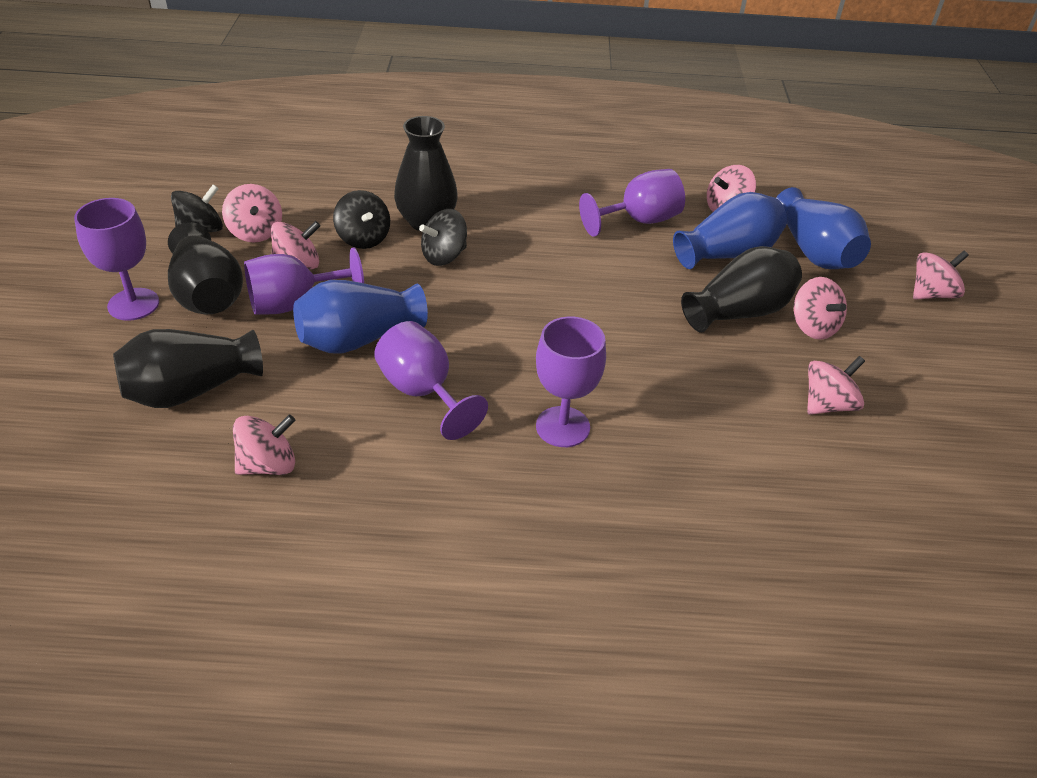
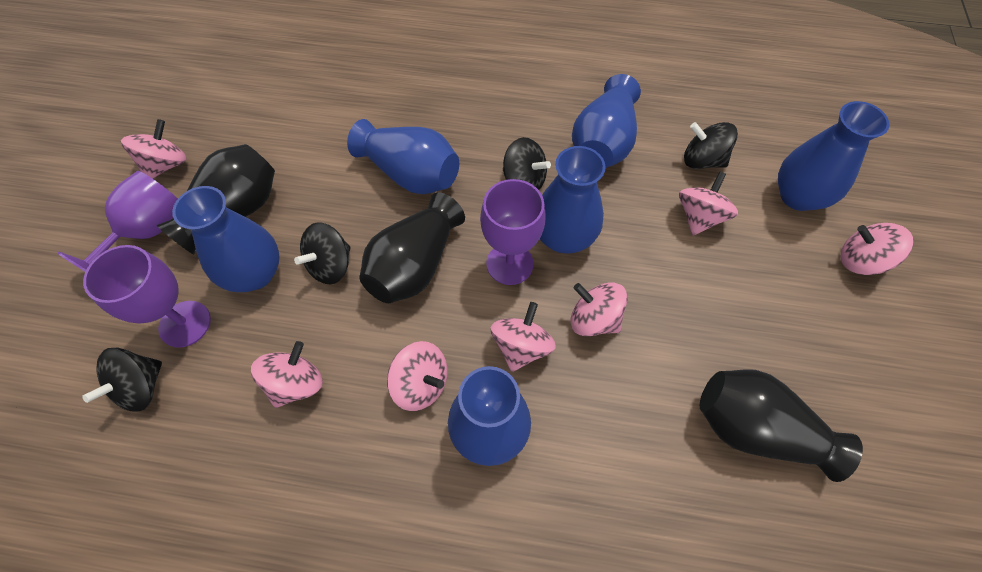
black spinning top: [171,184,223,232] [333,190,390,249] [419,209,467,266] = 3 -> [82,348,162,412] [294,223,351,284] [503,137,551,190] [684,122,738,169] = 4
black vase: [113,329,263,408] [168,222,243,314] [394,116,458,231] [681,246,802,333] = 4 -> [157,144,275,255] [359,192,465,303] [700,369,863,482] = 3
blue vase: [293,280,428,354] [673,192,787,269] [776,187,871,269] = 3 -> [172,186,280,292] [347,119,459,194] [448,366,531,466] [540,146,606,254] [572,74,641,168] [778,101,890,211] = 6
purple goblet: [74,198,159,321] [244,248,364,315] [374,321,488,440] [536,317,606,447] [579,169,685,237] = 5 -> [57,171,178,272] [83,245,211,348] [480,179,546,285] = 3

